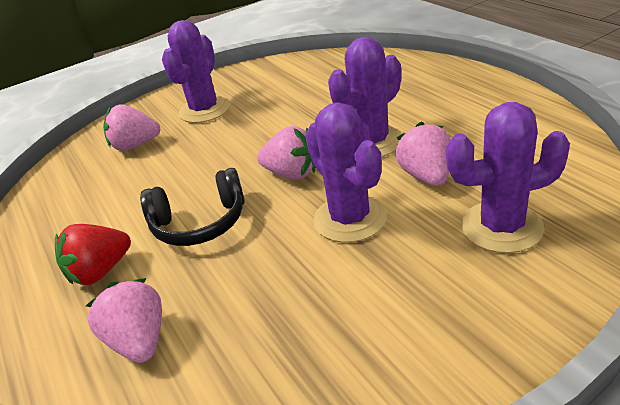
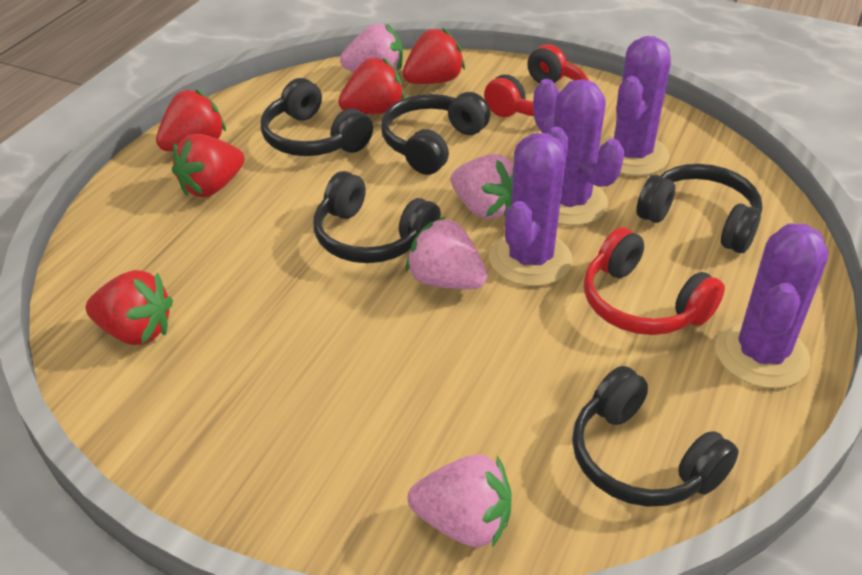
black headphones: [140,168,245,246] = 1 -> [261,78,373,156] [313,171,441,263] [381,92,491,175] [572,366,739,507] [636,164,763,253] = 5
red headphones: none = 0 -> [484,44,589,117] [584,227,725,335] = 2
red strawberry: [55,224,131,285] = 1 -> [86,270,173,345] [156,89,226,151] [172,134,245,197] [338,57,405,114] [403,28,465,84] = 5

